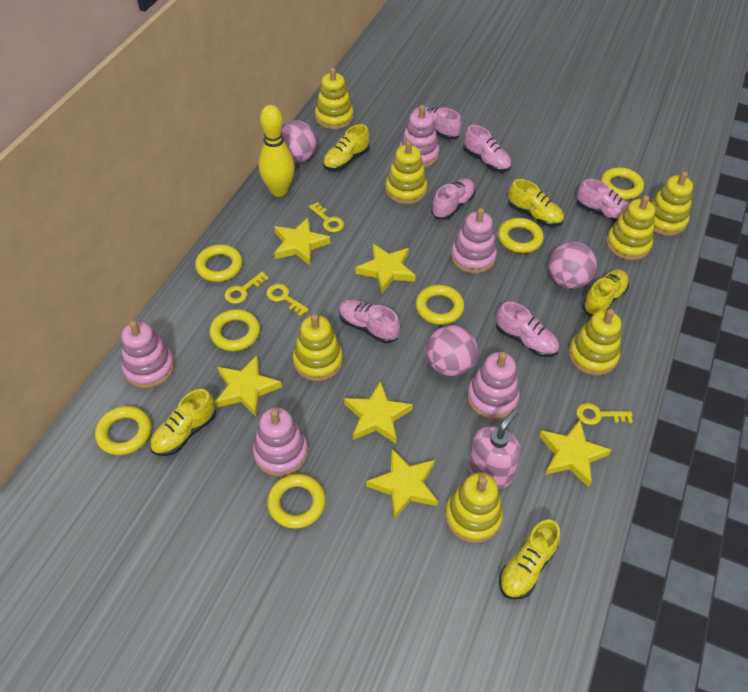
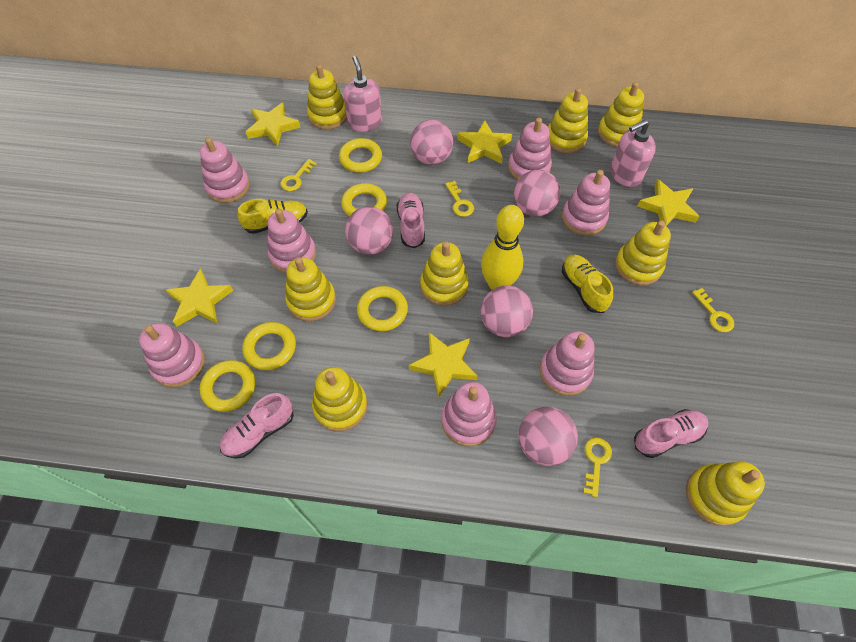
pink ball: [281,120,317,163] [426,325,478,376] [548,242,597,289] = 3 -> [345,206,393,255] [410,120,453,165] [481,286,533,337] [514,170,561,216] [518,407,578,466] = 5
pink shoe: [339,300,400,343] [413,107,462,140] [431,179,476,220] [463,125,512,172] [496,302,559,357] [577,179,630,222] = 6 -> [220,393,294,459] [397,193,425,248] [634,409,708,458] = 3
pink soap dispenser: [468,409,521,489] = 1 -> [343,56,382,132] [610,119,656,187] = 2
pink stacking toy: [122,320,175,388] [253,408,308,477] [399,105,439,168] [451,208,497,274] [467,352,520,419] = 5 -> [139,323,205,387] [200,137,250,203] [268,208,316,273] [441,382,497,446] [508,118,552,180] [539,331,595,396] [562,170,610,235] = 7
yellow ring: [95,406,151,455] [195,245,242,282] [210,309,260,351] [267,474,326,529] [416,285,464,325] [498,218,544,253] [601,167,644,199] = 7 -> [200,360,255,412] [242,322,296,370] [339,138,382,173] [341,183,387,217] [357,286,408,331] = 5
yellow shoe: [150,389,216,456] [323,124,370,171] [499,520,560,599] [508,179,564,226] [582,270,629,316] = 5 -> [238,199,308,234] [562,254,613,313] = 2
yellow stacking toy: [293,314,343,381] [315,68,353,129] [385,140,427,204] [445,473,503,543] [568,309,621,376] [606,195,655,260] [651,171,693,236] = 7 -> [285,257,336,321] [307,64,347,129] [312,367,367,432] [420,241,469,306] [548,88,588,153] [598,82,644,147] [615,221,671,285] [686,462,765,526] = 8
yellow star: [215,356,282,417] [274,218,331,265] [344,381,413,444] [356,244,416,293] [366,449,438,520] [539,420,611,487] = 6 -> [166,268,233,327] [246,102,301,146] [409,332,477,397] [457,120,512,164] [637,179,700,226] = 5

